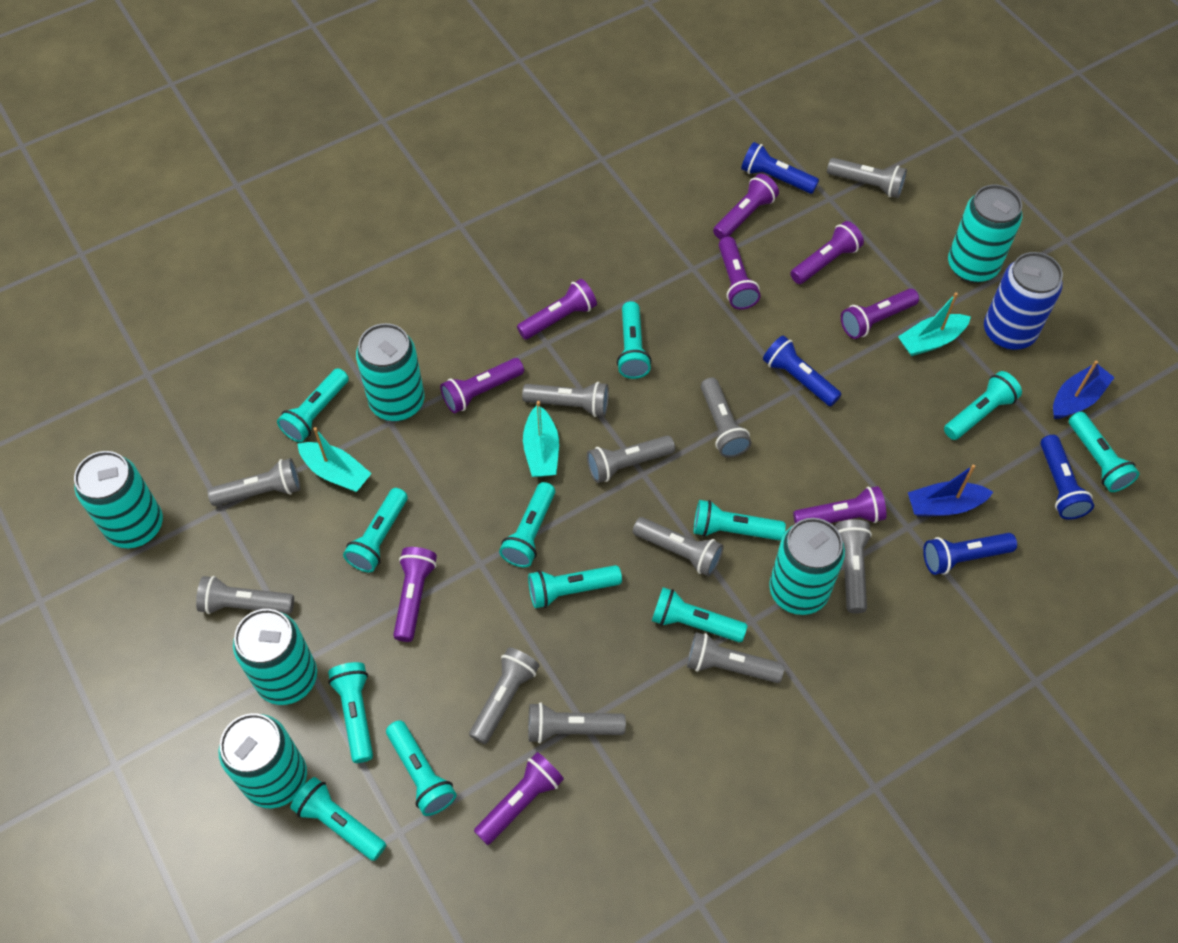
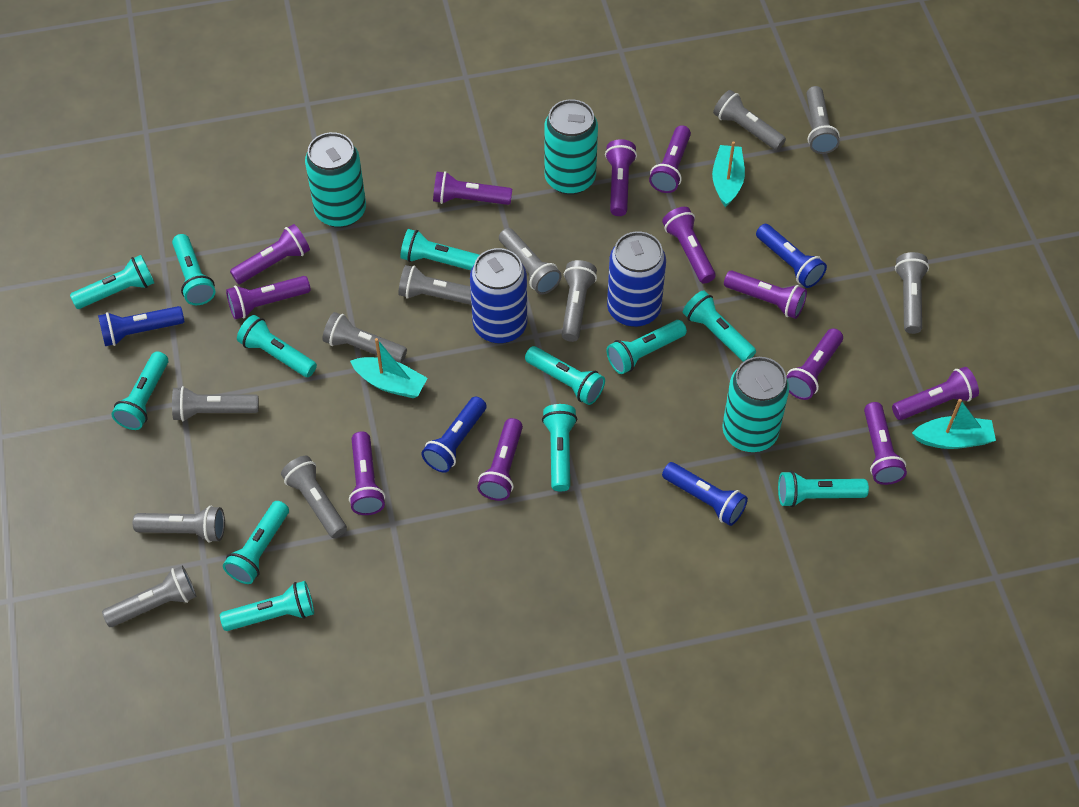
blue boat: [908,465,993,516] [1053,360,1115,419] = 2 -> none = 0
blue can: [984,252,1063,350] = 1 -> [470,248,527,344] [607,232,666,327] = 2
purple flashlight: [393,547,437,642] [440,358,524,413] [474,752,564,845] [517,279,597,340] [713,173,779,240] [719,237,760,310] [790,221,864,284] [793,486,886,524] [841,289,919,339] = 9 -> [226,276,311,319] [230,224,310,284] [349,431,385,515] [433,171,512,205] [477,418,523,501] [605,139,637,216] [649,125,691,193] [662,207,716,284] [724,271,807,319] [786,328,843,400] [864,402,907,485] [892,367,979,420] = 12
turquoise can: [74,451,163,548] [219,713,307,808] [233,609,317,705] [356,323,424,421] [769,518,845,615] [948,184,1022,283] = 6 -> [305,132,366,228] [544,99,598,195] [722,357,789,452] = 3

